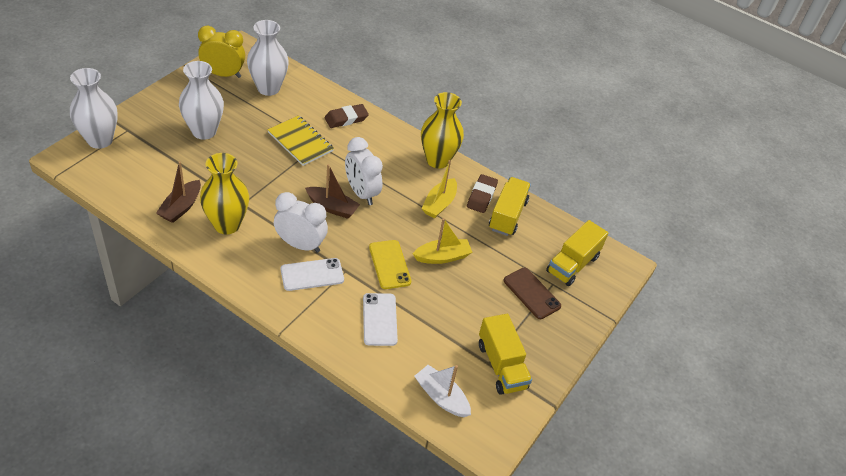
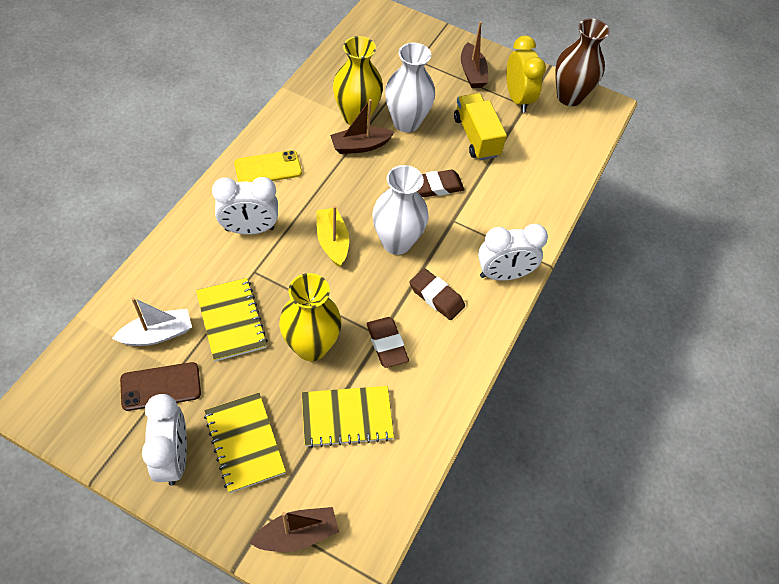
brown boat: [156,161,201,223] [305,164,360,219] = 2 -> [250,507,339,552] [330,99,394,154] [461,21,488,88] = 3
brown eraser: [325,104,369,128] [467,174,498,213] = 2 -> [367,317,409,368] [409,268,465,320] [417,170,464,197] = 3
brown vase: none = 0 -> [555,18,610,106] = 1
white clock: [274,192,328,253] [345,137,383,205] = 2 -> [142,394,187,486] [212,177,278,235] [478,224,548,281] = 3
white phone: [281,258,344,291] [363,293,398,346] = 2 -> none = 0
white vase: [70,68,118,149] [179,61,224,140] [247,20,289,96] = 3 -> [372,165,429,255] [385,42,435,133] = 2
yellow boat: [413,218,473,264] [421,160,457,218] = 2 -> [316,205,349,267] = 1
yellow notebook: [267,115,334,166] = 1 -> [196,278,268,361] [204,393,286,493] [302,386,394,448] = 3
yellow truck: [479,314,532,395] [489,177,531,236] [546,220,608,286] = 3 -> [454,93,507,160] = 1

